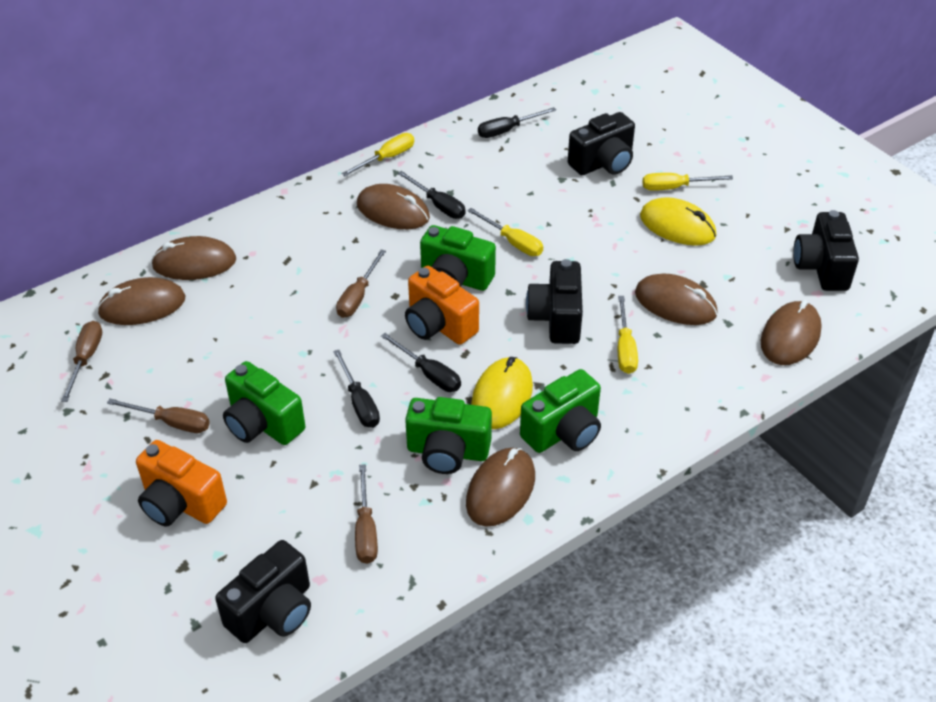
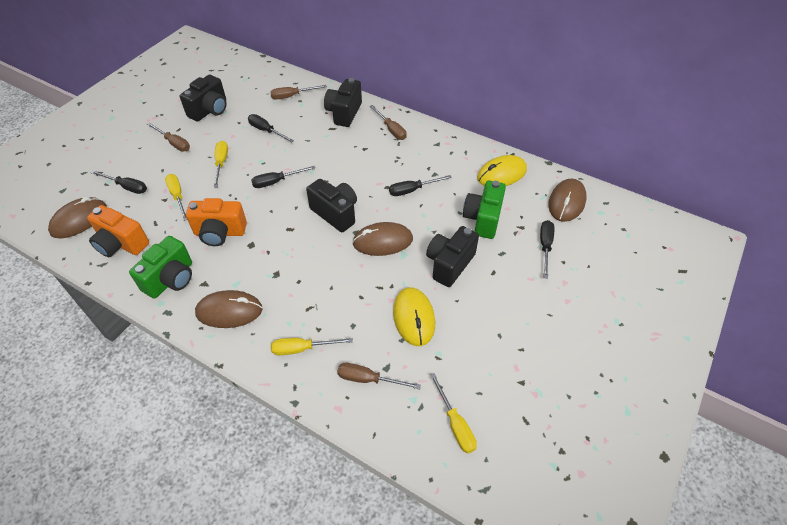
black screwdriver: [333,350,380,428] [381,333,461,392] [398,171,466,219] [478,107,556,138] = 4 -> [90,170,147,194] [248,114,294,143] [251,166,315,188] [389,175,452,196] [540,220,554,279] = 5
brown mouse: [97,277,186,325] [151,236,236,280] [357,184,430,229] [466,448,535,527] [635,273,718,325] [761,300,822,365] = 6 -> [48,197,107,238] [195,290,263,328] [352,222,413,256] [548,179,587,222] = 4
green camera: [223,361,305,445] [405,397,492,474] [420,225,496,291] [520,369,601,453] = 4 -> [129,236,192,299] [463,181,506,239] = 2

